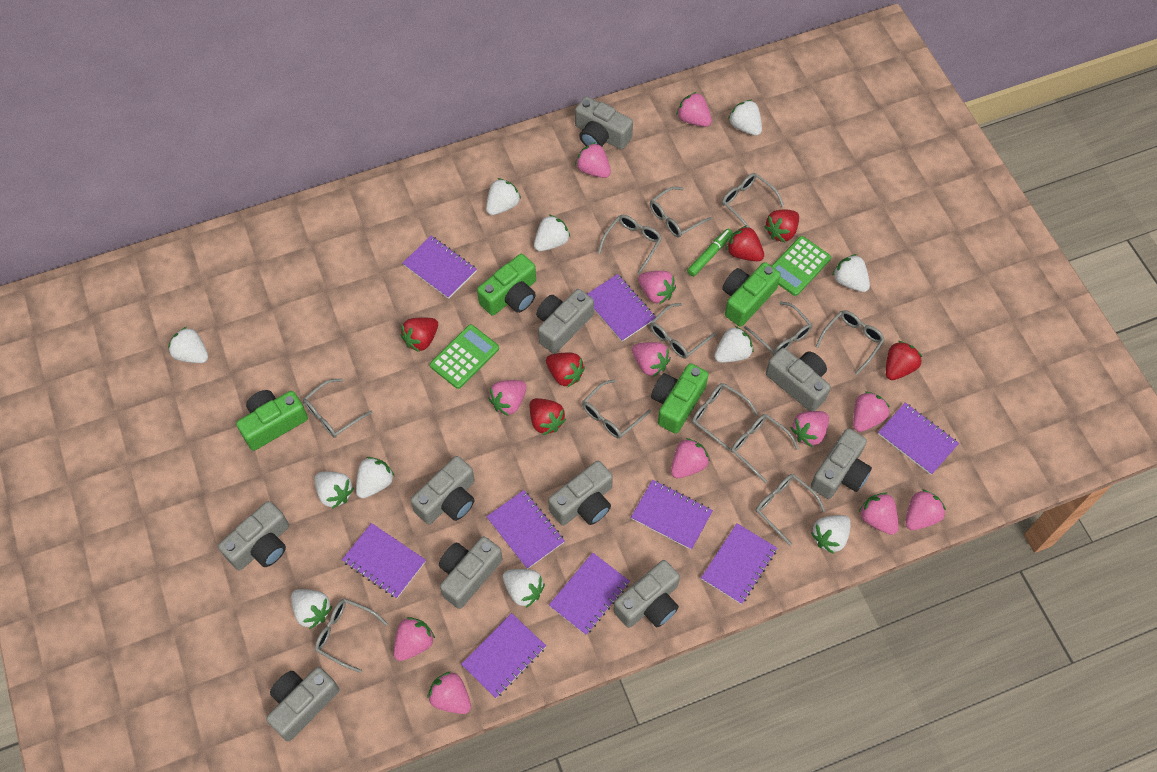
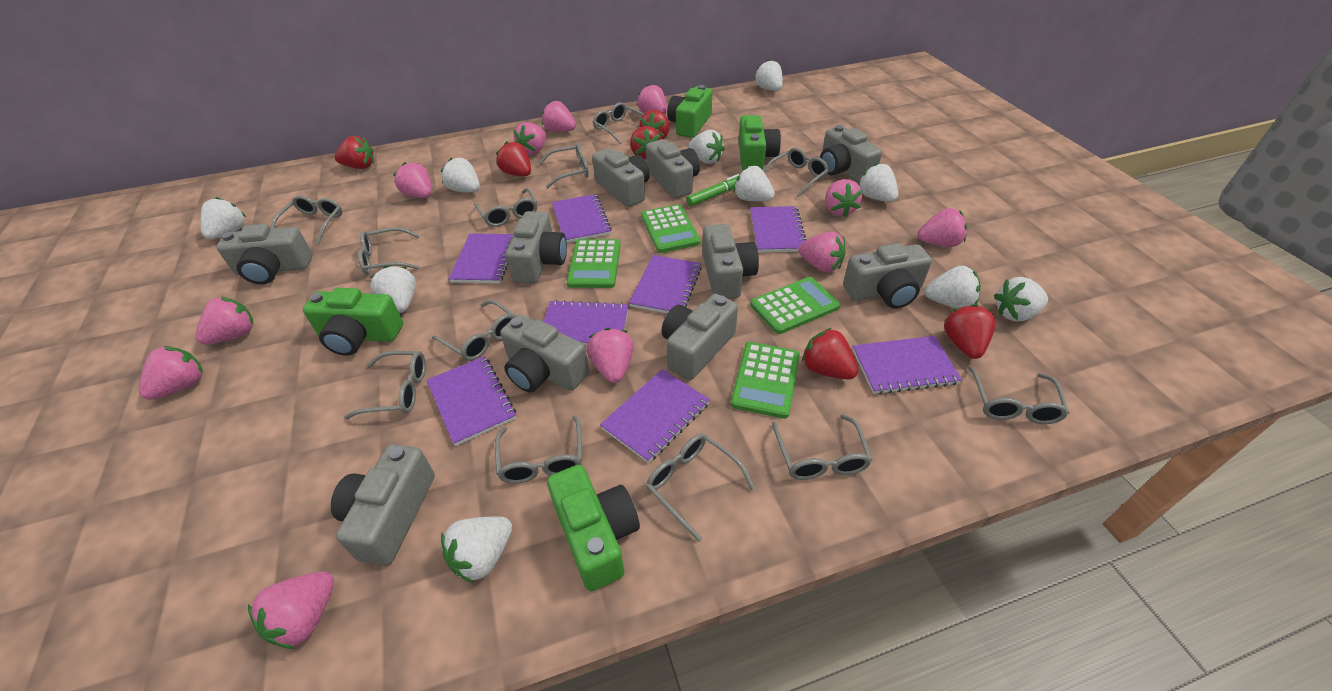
green calculator: [430,324,499,389] [772,236,831,296] = 2 -> [567,239,620,288] [641,204,701,253] [731,342,800,419] [750,277,840,334] = 4
pink strawberry: [394,617,435,661] [428,672,471,714] [488,380,527,416] [575,142,611,178] [632,342,671,377] [638,271,676,304] [671,438,710,478] [677,92,712,127] [790,411,829,447] [853,391,890,432] [859,493,899,535] [905,490,946,530] = 12 -> [139,346,203,400] [196,297,253,345] [248,571,334,649] [393,162,432,198] [513,122,546,155] [542,101,576,132] [587,328,634,383] [637,84,667,114] [798,231,846,272] [825,179,862,217] [917,208,967,247] = 11
purple notebook: [342,523,426,598] [403,236,477,299] [461,613,546,698] [486,490,565,569] [549,553,630,635] [587,274,656,342] [631,480,713,550] [701,523,777,604] [878,402,959,475] = 9 -> [427,356,516,446] [449,234,514,283] [544,300,628,346] [552,194,612,243] [600,369,710,463] [629,255,702,314] [750,206,807,252] [852,336,962,394] = 8
white strawberry: [168,327,208,363] [291,589,332,629] [315,471,354,509] [356,457,394,498] [486,178,521,215] [503,569,545,608] [534,214,570,251] [714,326,754,363] [728,100,762,136] [811,515,851,554] [832,254,870,292] = 11 -> [200,197,246,240] [370,266,416,313] [441,158,480,192] [441,517,512,583] [688,130,725,164] [734,166,775,201] [755,59,783,91] [858,163,898,202] [924,266,981,308] [994,277,1048,321] = 10

